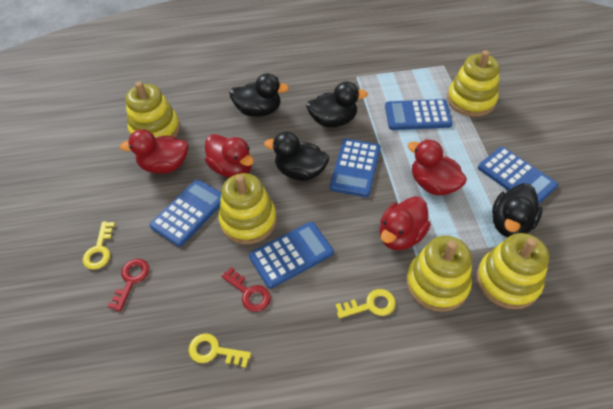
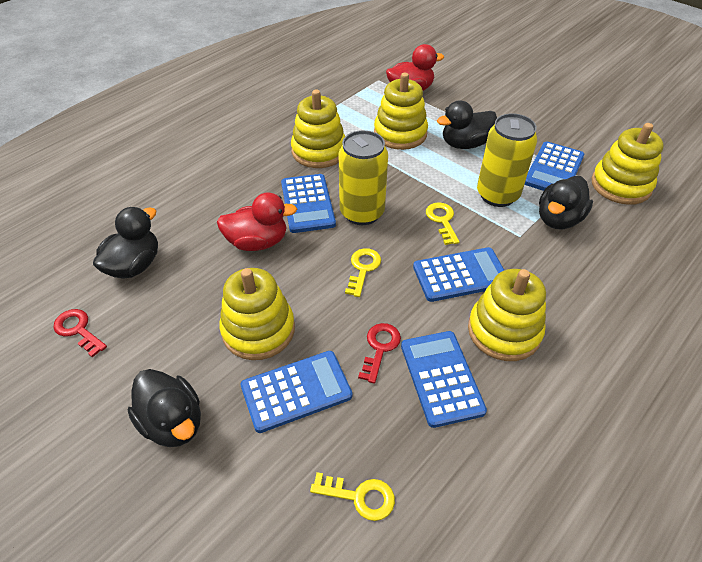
red duck: [120,129,188,174] [205,134,254,178] [380,196,431,250] [408,139,467,195] = 4 -> [217,192,297,251] [386,44,444,91] = 2
yellow can: none = 0 -> [338,130,388,225] [477,114,537,207] = 2

